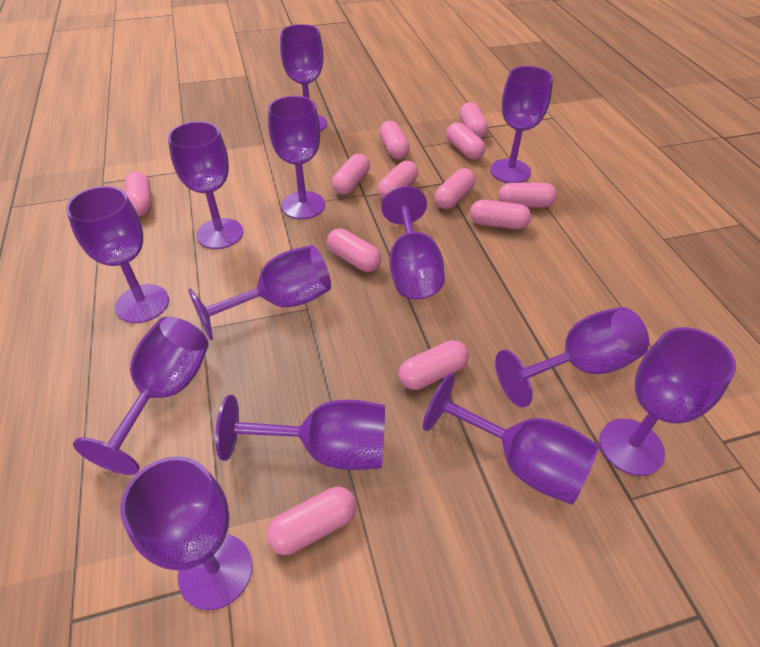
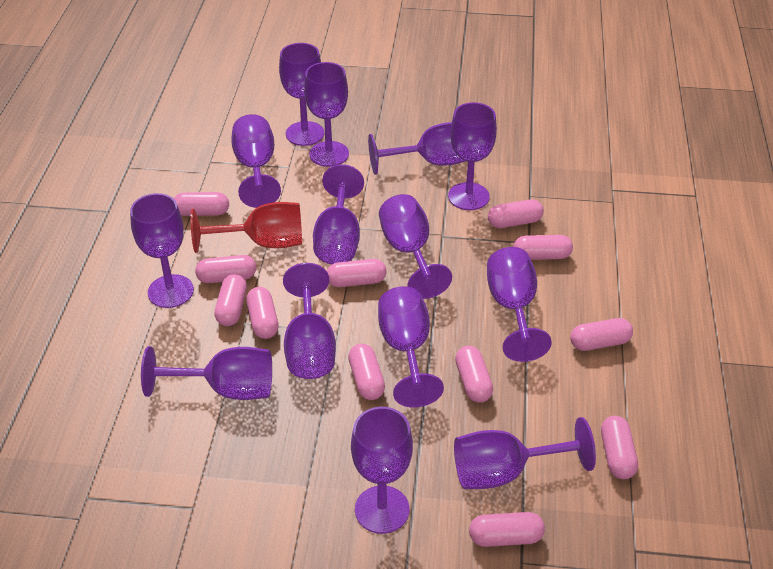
purple goblet: [66,186,169,323] [73,317,209,475] [120,456,252,610] [168,121,243,249] [188,245,331,340] [215,395,385,470] [268,96,325,219] [280,24,327,132] [381,186,445,300] [423,373,599,505] [490,66,553,183] [495,307,649,408] [600,327,736,476] = 13 -> [130,193,194,308] [141,346,272,400] [231,114,281,208] [279,43,324,146] [283,263,336,379] [304,62,349,167] [313,164,364,264] [351,407,413,534] [368,122,466,175] [378,286,444,408] [379,194,452,299] [448,102,497,210] [454,417,596,489] [487,247,552,362] = 14
red goblet: none = 0 -> [190,202,302,253] = 1

